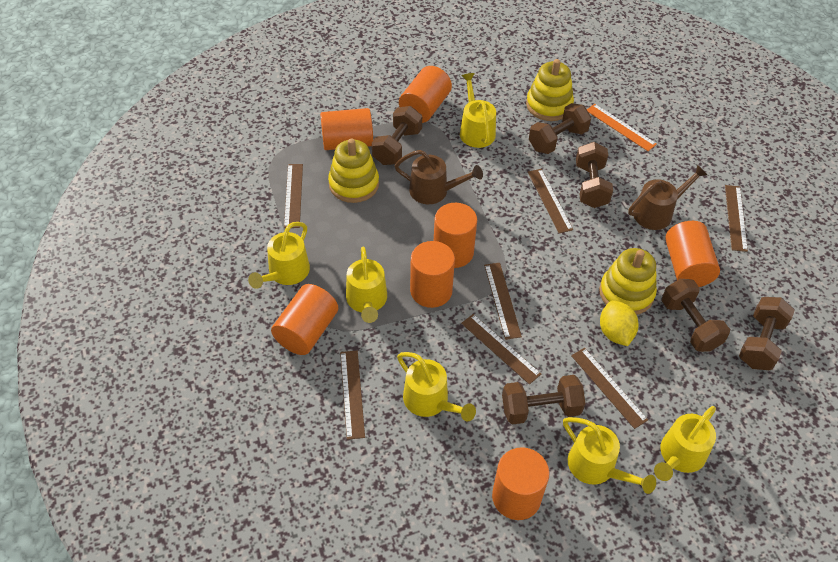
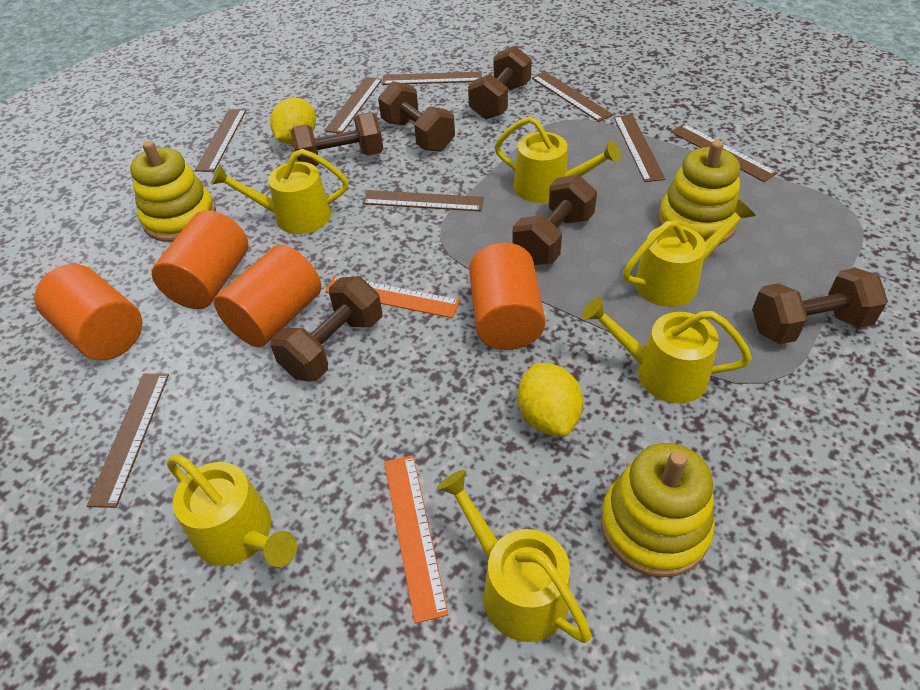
brown ruler: [284,164,303,228] [340,351,365,440] [461,314,541,384] [484,263,522,340] [528,169,573,233] [571,348,648,429] [725,185,748,252] = 7 -> [87,374,169,508] [195,109,246,172] [324,77,382,134] [363,190,484,211] [382,72,481,85] [532,72,613,122] [614,115,665,182] [671,124,777,182] = 8
brown watering can: [395,150,483,204] [628,164,707,230] = 2 -> none = 0
orange cylinder: [271,284,338,355] [320,108,373,150] [399,66,452,123] [410,241,455,308] [434,203,477,268] [492,447,550,520] [665,221,720,287] = 7 -> [34,264,142,360] [152,210,249,309] [214,245,321,347] [469,243,546,350] = 4
orange ruler: [587,104,657,151] = 1 -> [325,275,460,318] [384,455,448,623] = 2
yellow lemon: [600,301,639,346] = 1 -> [270,98,316,145] [518,363,583,437] = 2

